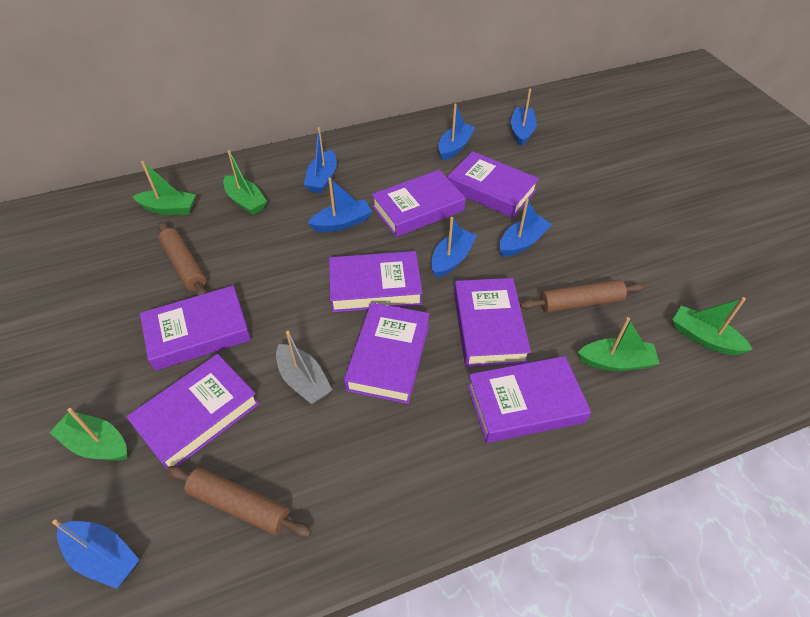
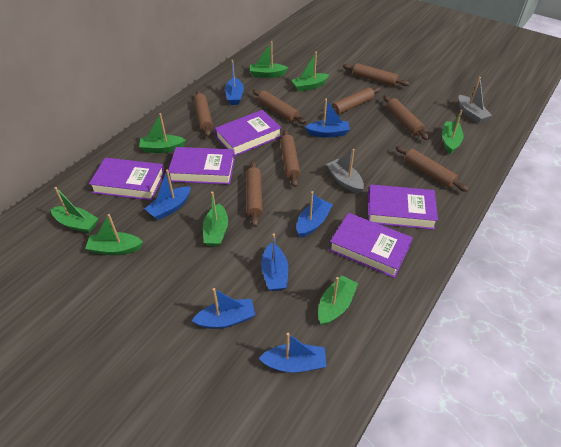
brown rolling pin: [158,222,208,296] [166,466,312,538] [520,280,645,313] = 3 -> [194,90,213,137] [246,161,263,227] [253,89,306,124] [280,129,301,187] [323,87,381,115] [343,63,409,86] [383,95,429,140] [396,146,469,192] = 8
green boat: [50,408,127,461] [132,161,196,215] [223,150,267,215] [578,317,660,371] [673,297,753,355] = 5 -> [51,187,99,233] [85,214,143,255] [139,113,186,153] [203,192,228,247] [250,41,289,78] [292,52,330,92] [318,275,358,326] [442,110,464,154] = 8
grey boat: [276,331,332,404] = 1 -> [327,149,364,194] [459,77,492,123] = 2
purple book: [126,354,259,469] [140,286,251,371] [329,251,423,312] [344,302,430,404] [372,170,466,237] [447,151,539,218] [454,278,531,367] [467,356,591,443] = 8 -> [89,158,165,201] [168,147,235,185] [215,110,282,156] [329,213,413,278] [368,184,438,230] = 5

